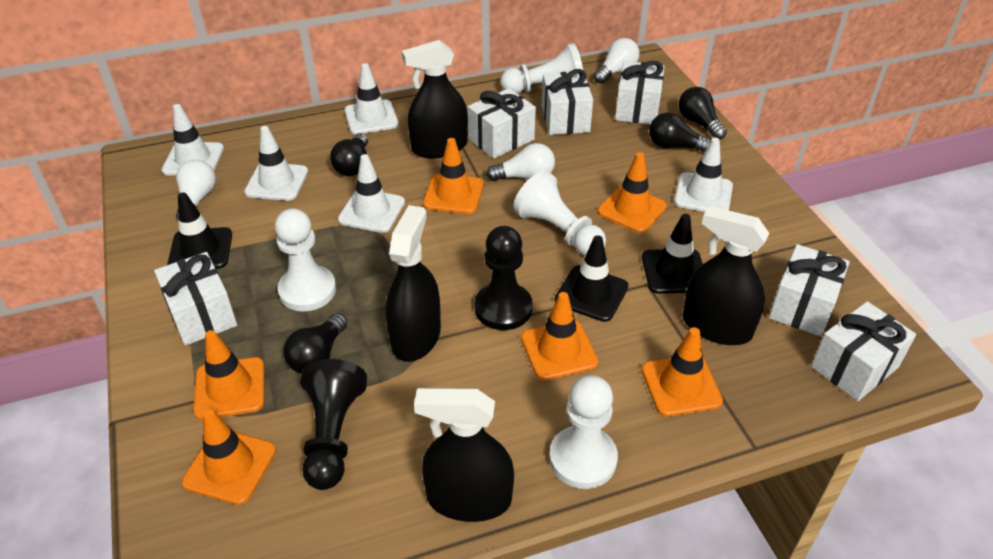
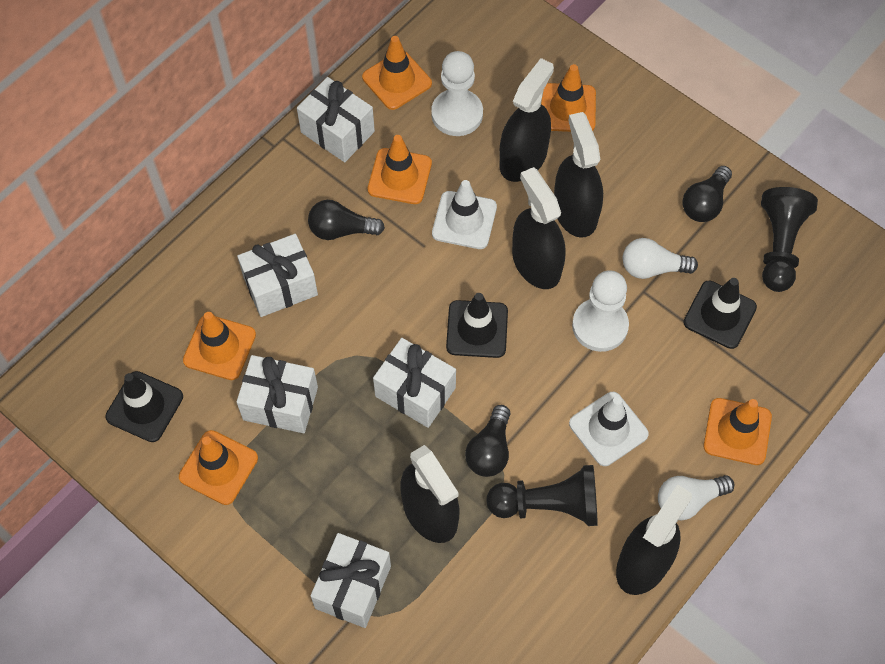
black light bulb: [283,313,348,373] [330,133,368,176] [649,113,711,152] [679,87,727,140] = 4 -> [308,200,385,240] [465,405,511,477] [682,166,732,222] = 3
black spray bottle: [386,205,441,362] [402,40,468,158] [414,388,514,522] [683,206,769,345] = 4 -> [400,445,459,543] [499,58,554,182] [512,167,566,289] [554,112,603,238] [616,484,692,595] = 5
white gift: [154,252,237,346] [467,88,536,159] [542,69,593,135] [615,61,665,124] [769,244,850,336] [811,301,916,401] = 6 -> [236,355,318,433] [237,234,318,317] [297,77,375,162] [311,533,391,628] [373,338,456,428] = 5
white light bulb: [176,160,216,219] [486,143,555,181] [594,38,640,84] = 3 -> [623,238,698,279] [658,475,734,520] = 2
white pawn: [275,208,336,312] [501,43,583,94] [513,171,606,256] [549,375,618,489] = 4 -> [431,51,483,136] [572,270,629,352] = 2
white traffic cone: [162,104,224,176] [244,126,308,201] [338,154,405,233] [345,63,399,135] [674,138,733,212] = 5 -> [432,180,497,249] [569,392,649,466] = 2

